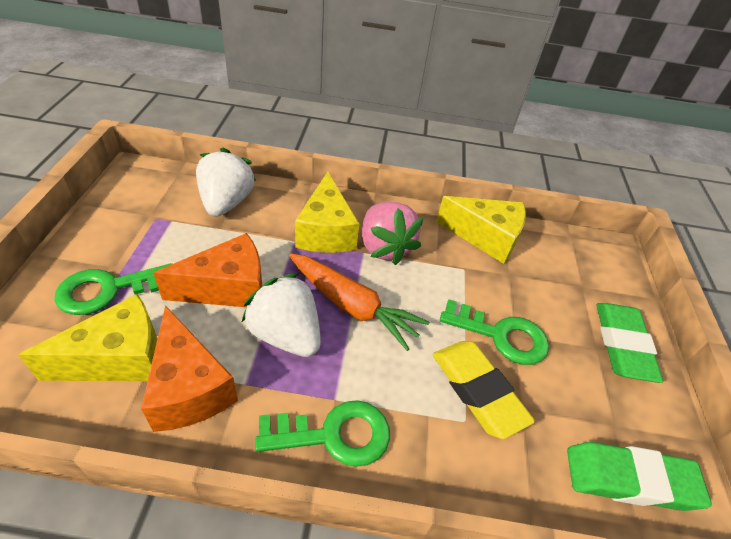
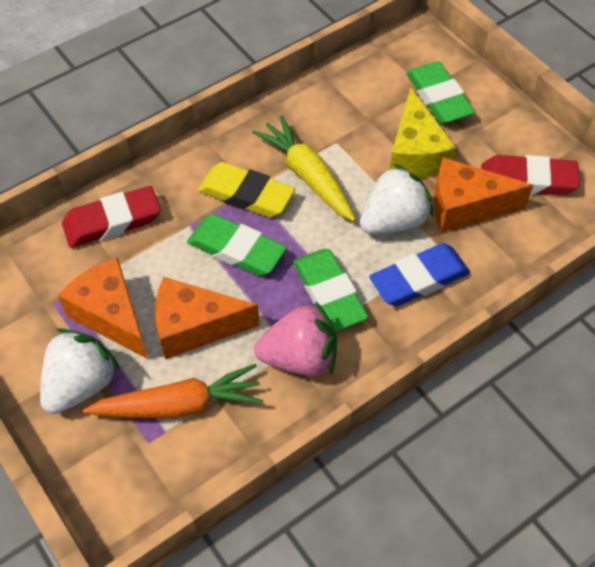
blue eraser: none = 0 -> [369,243,470,306] = 1
green eraser: [567,442,712,511] [596,303,663,383] = 2 -> [187,214,287,276] [293,249,369,331] [406,61,475,124] = 3
green key: [54,263,172,315] [255,400,390,467] [440,299,549,365] = 3 -> none = 0
orange cheese: [141,305,238,432] [153,233,262,307] = 2 -> [58,257,148,359] [155,277,260,359] [434,157,533,232] = 3
red eraser: none = 0 -> [62,186,161,248] [481,155,580,196] = 2
yellow carrot: none = 0 -> [252,115,356,222] = 1
yellow cheese: [18,294,158,381] [295,172,359,253] [436,196,526,264] = 3 -> [390,88,456,178] = 1

